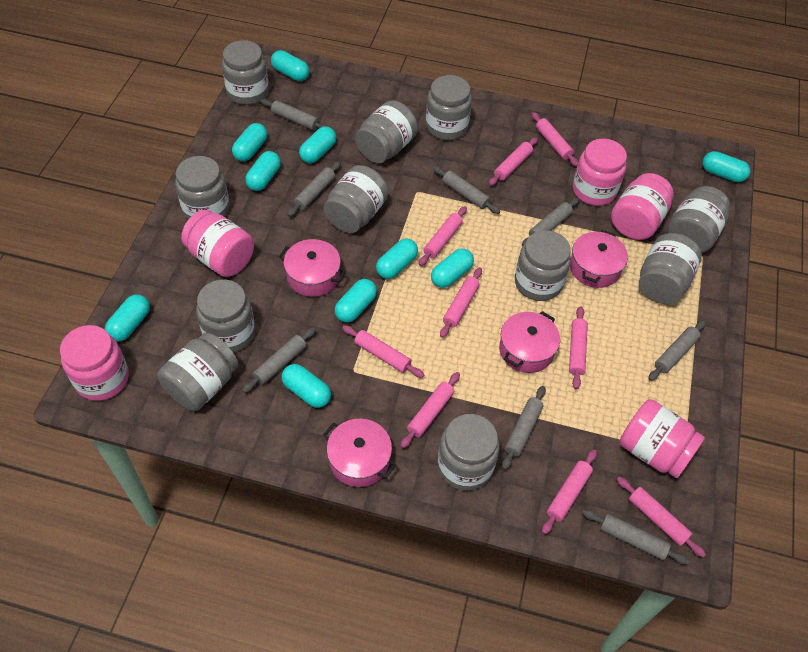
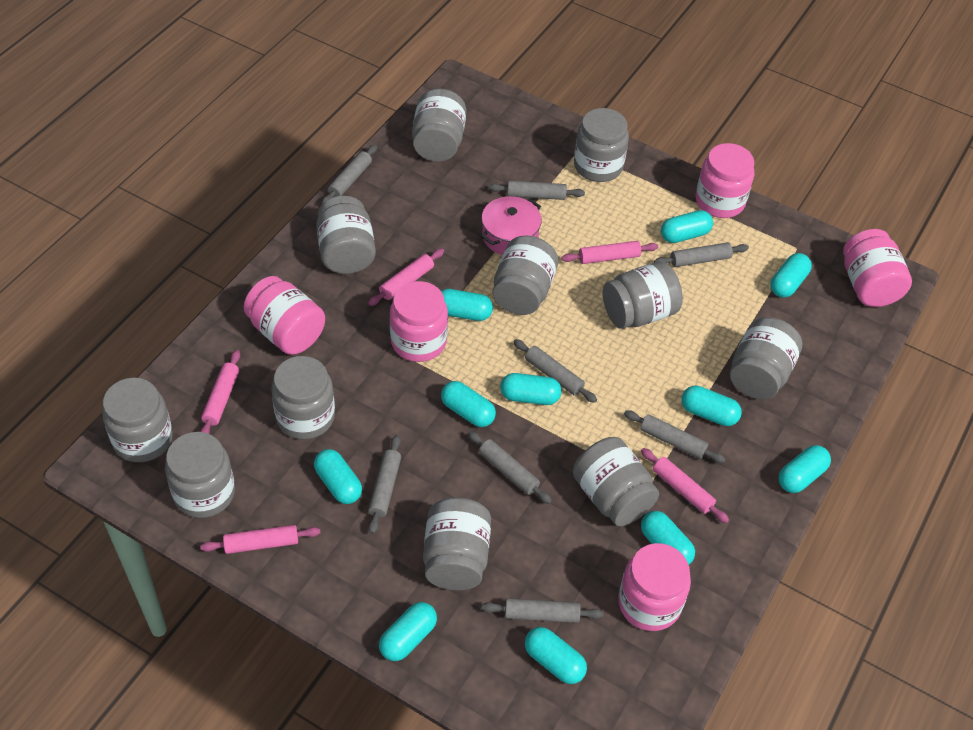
pink pot: [279,239,346,297] [323,419,396,487] [499,311,560,373] [570,230,628,288] = 4 -> [481,196,542,255] = 1
pink rolling pin: [343,325,424,378] [400,372,460,448] [419,206,467,266] [440,267,482,338] [489,137,538,186] [531,112,579,167] [542,449,597,534] [569,307,588,389] [617,477,706,557] = 9 -> [200,350,240,434] [200,525,321,554] [368,249,444,306] [561,241,658,264] [641,448,729,523] = 5
turquoise capsule: [105,295,150,341] [232,123,267,161] [245,151,281,191] [271,50,309,81] [282,364,331,408] [299,126,336,163] [335,279,377,323] [376,239,418,279] [431,248,474,288] [703,151,750,182] = 10 -> [314,449,362,504] [379,602,437,661] [441,289,493,321] [441,381,496,427] [500,373,562,405] [525,627,587,684] [641,511,695,565] [661,210,713,243] [681,385,742,426] [770,253,812,298] [778,445,831,493] = 11

